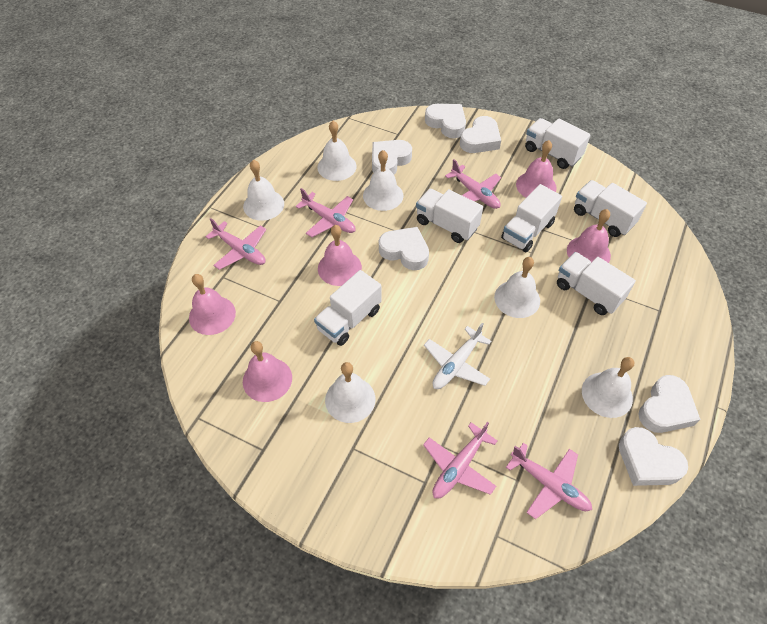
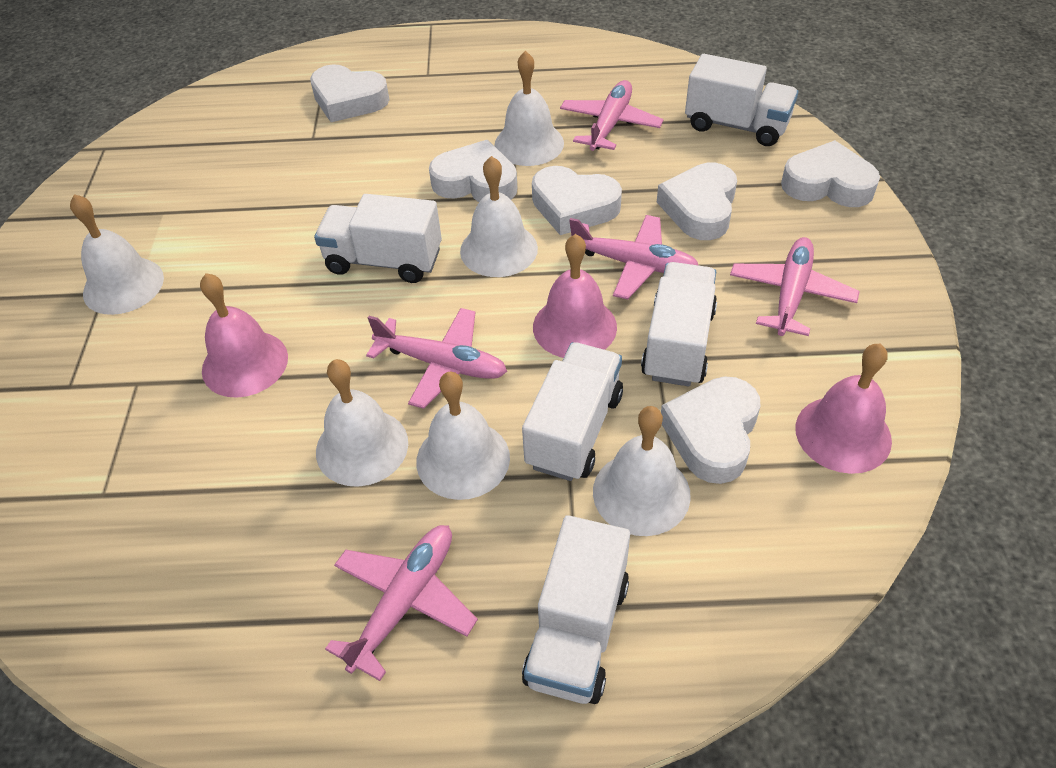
pink bell: [189,274,236,335] [243,341,292,402] [318,225,362,286] [516,140,557,198] [567,209,611,263] = 5 -> [200,273,288,398] [533,234,617,358] [795,344,892,474] = 3
white plane: [424,323,491,389] = 1 -> none = 0
white truck: [314,270,382,346] [416,189,483,243] [501,184,562,252] [525,118,591,169] [557,252,636,315] [574,180,647,237] = 6 -> [314,194,442,283] [522,342,623,481] [522,515,630,704] [641,262,717,386] [685,54,798,146] = 5

